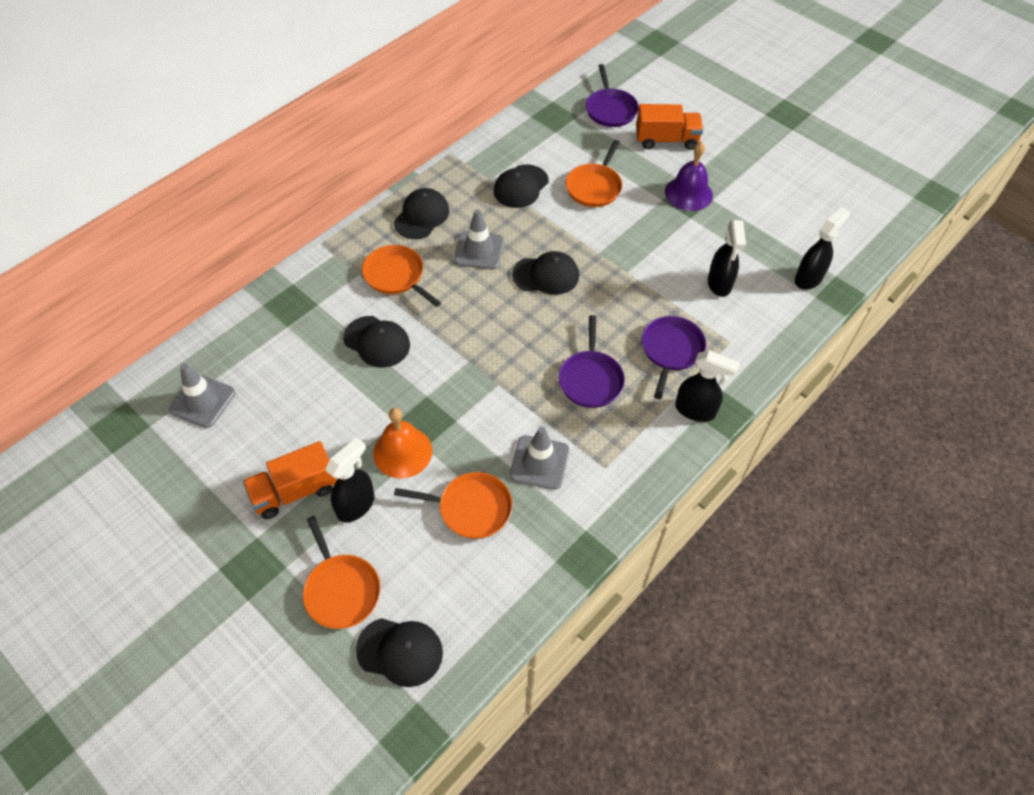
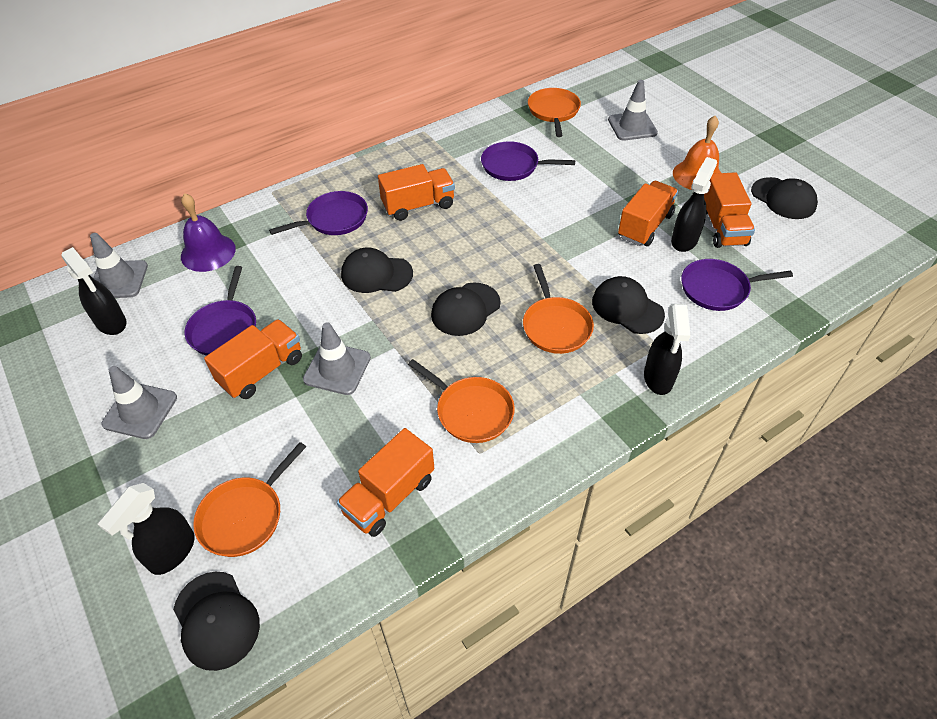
grey traffic cone: [169,363,235,428] [454,209,503,269] [510,427,569,490] = 3 -> [90,233,148,298] [101,366,177,439] [303,322,371,395] [608,80,658,141] = 4
orange truck: [243,441,337,519] [636,104,703,150] = 2 -> [204,319,302,399] [337,428,434,537] [378,164,455,221] [618,181,678,246] [704,172,755,248] = 5
purple pan: [558,315,625,408] [586,64,639,127] [642,316,706,399] = 3 -> [185,266,256,356] [269,191,368,235] [481,141,575,181] [681,259,793,311] = 4

